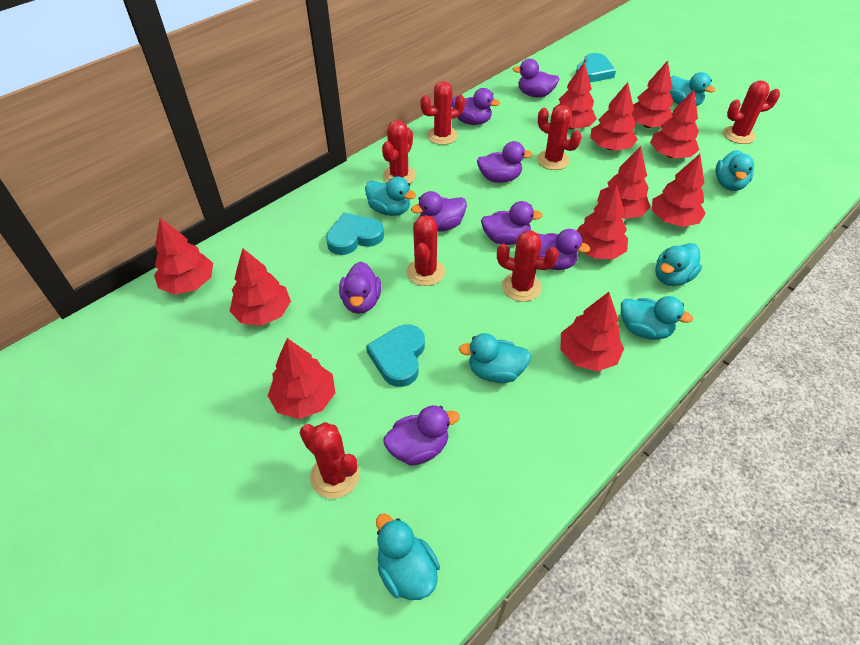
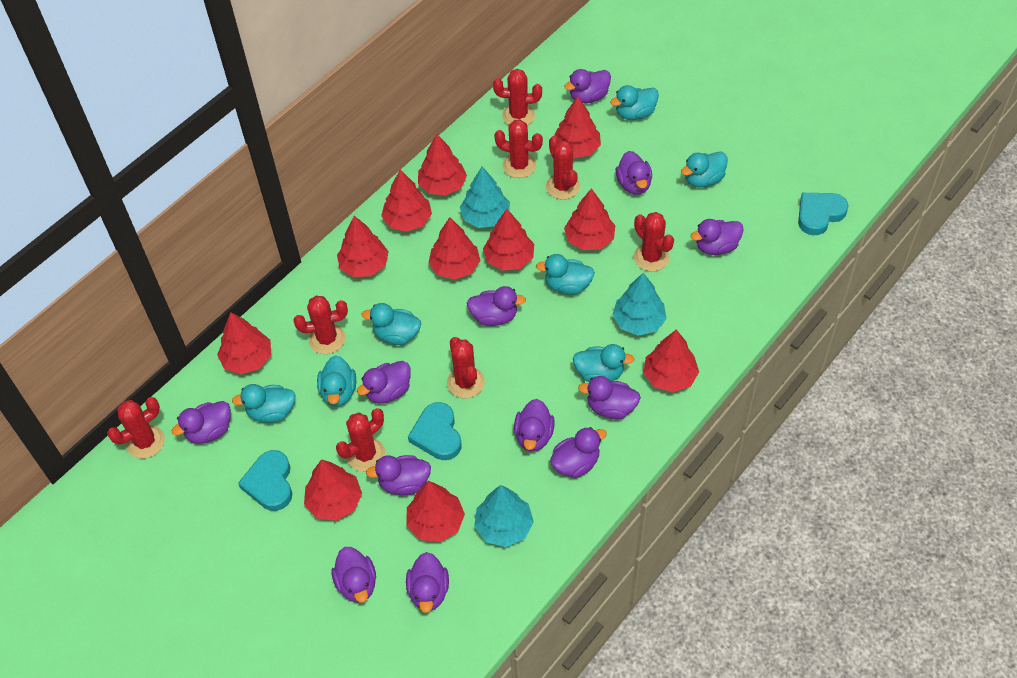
purple duck: [339,262,381,314] [384,405,460,466] [411,191,467,232] [452,88,500,125] [477,141,533,183] [481,201,543,245] [513,59,559,97] [539,229,590,270] = 8 -> [172,401,231,444] [331,547,376,603] [357,361,411,404] [366,455,431,495] [406,552,449,613] [467,286,526,326] [514,399,555,452] [550,427,607,478] [564,69,611,103] [578,376,641,419] [616,151,652,195] [690,219,744,255] = 12
red cactus: [300,422,360,499] [382,120,416,183] [406,215,445,286] [420,81,465,145] [497,230,559,302] [537,105,582,170] [723,80,780,144] = 7 -> [107,397,165,459] [293,295,348,354] [336,408,385,472] [447,337,485,398] [493,69,542,125] [494,119,543,178] [546,136,580,200] [634,212,674,271] = 8
turquoise tree: none = 0 -> [460,166,510,228] [474,485,534,547] [613,273,667,336] = 3

